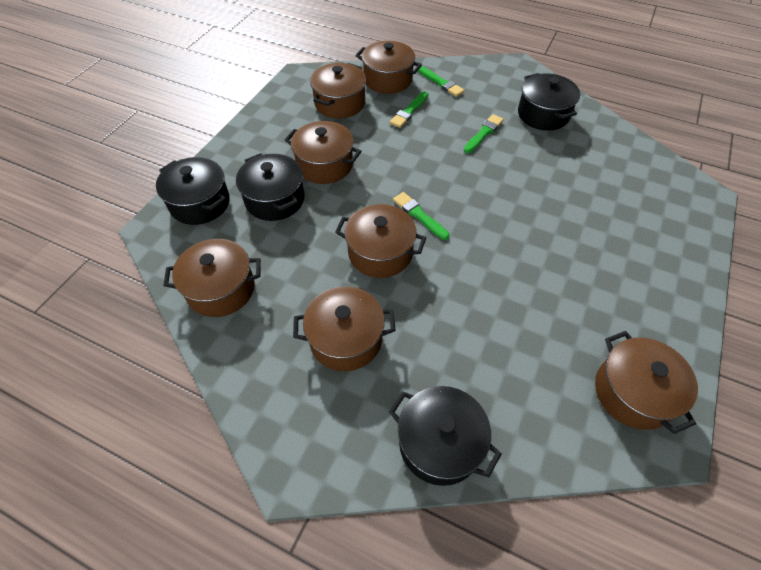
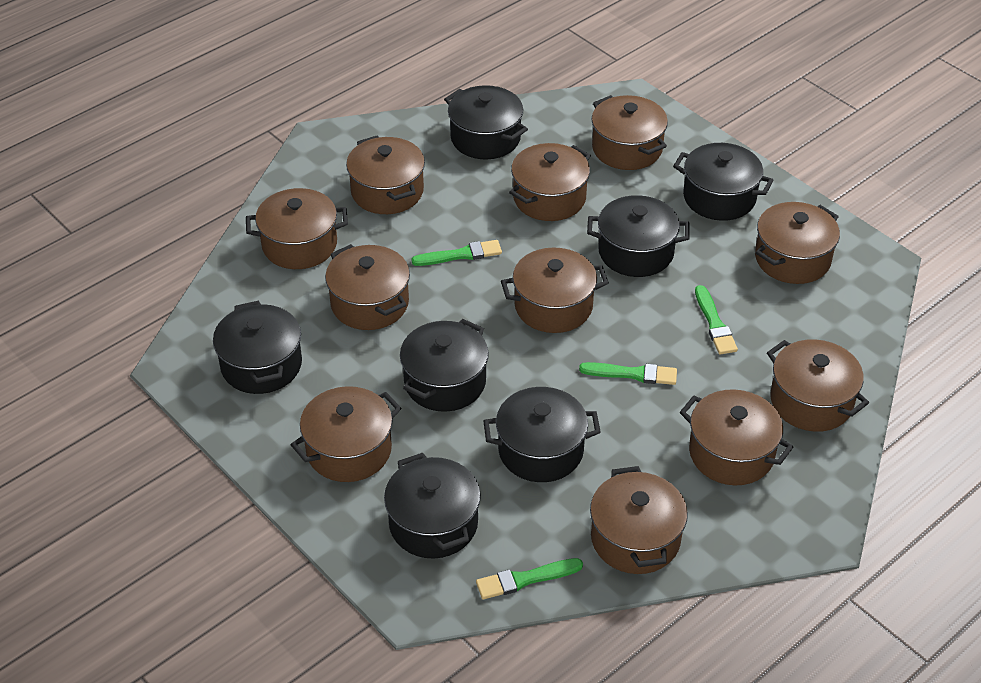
black pot: [156,157,230,225] [236,153,304,221] [389,386,502,486] [518,73,580,131] = 4 -> [213,301,302,394] [384,453,481,559] [400,319,489,412] [444,85,528,159] [483,387,601,482] [587,195,690,277] [673,143,774,221] = 7
brown pot: [164,239,261,317] [285,121,361,184] [293,286,396,371] [310,63,366,119] [335,204,426,278] [355,41,422,94] [595,331,698,434] = 7 -> [246,188,348,269] [291,386,401,482] [325,244,410,330] [346,135,425,214] [501,247,609,333] [509,143,591,221] [590,466,688,574] [591,95,668,170] [680,389,793,485] [755,202,840,284] [767,339,869,432] = 11

